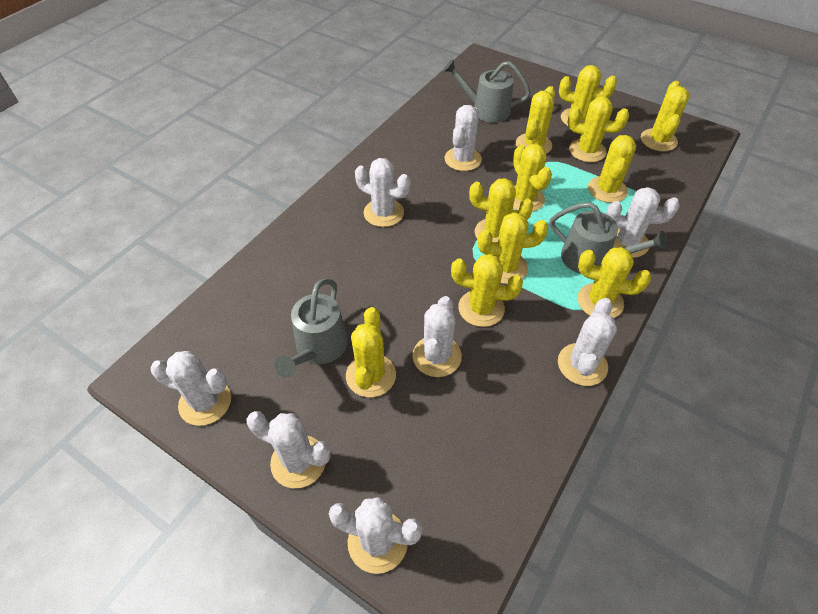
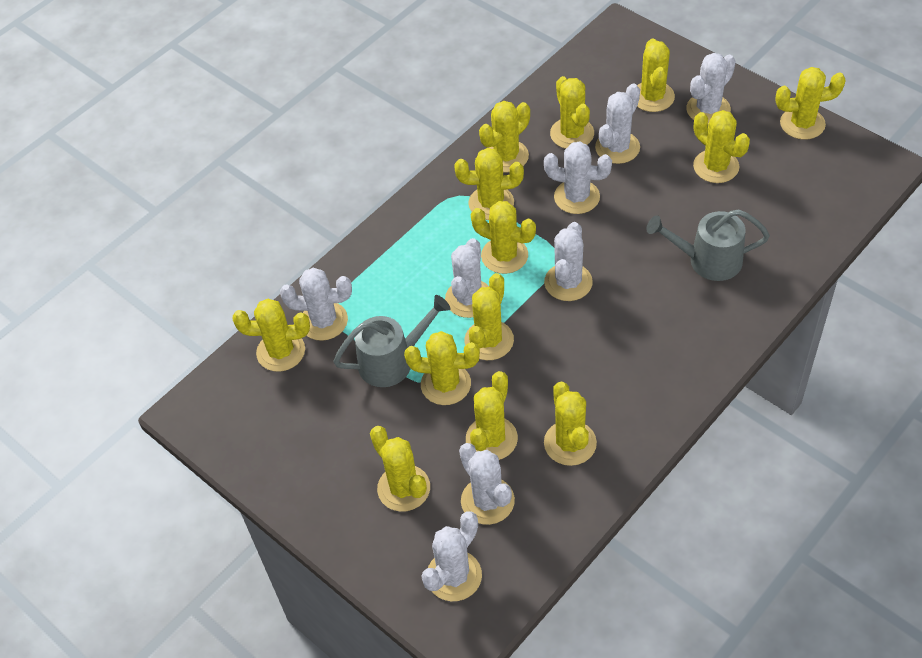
grey watering can: [274,279,348,378] [443,59,531,123] [550,202,668,274] = 3 -> [333,295,450,387] [647,209,770,281] = 2
yellow cactus: [346,307,396,397] [451,254,523,327] [469,178,533,242] [478,212,549,284] [513,144,552,212] [516,86,555,154] [559,65,617,126] [568,97,629,162] [577,247,651,318] [588,135,636,203] [641,81,690,152] = 11 -> [232,299,310,372] [370,426,430,512] [404,331,480,405] [454,148,524,220] [464,273,514,360] [466,371,518,460] [471,201,536,274] [479,101,530,173] [544,382,597,466] [550,76,594,149] [637,39,675,112] [693,110,750,183] [775,67,846,140] = 13

